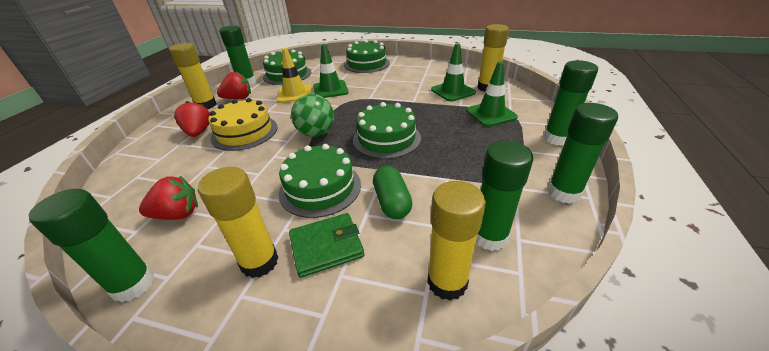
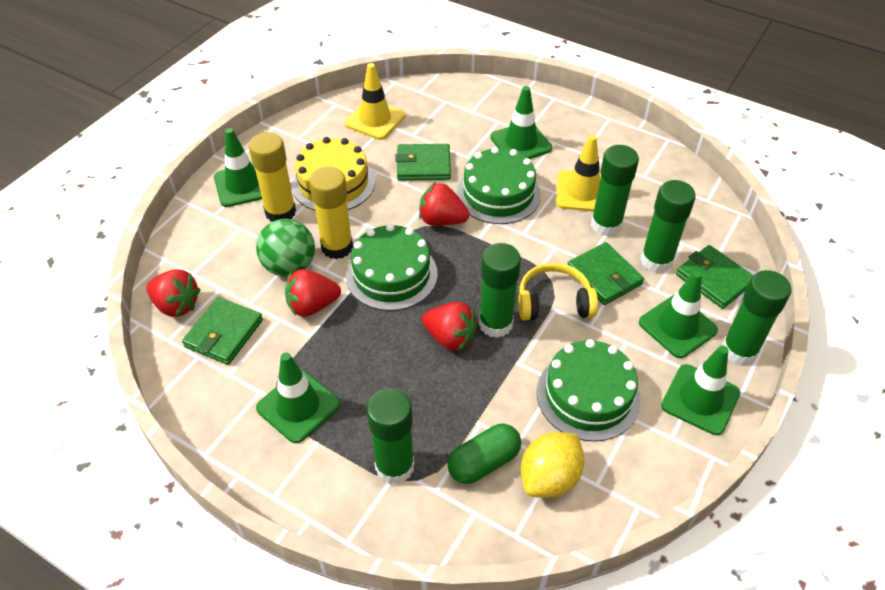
green cake: [263,50,311,85] [279,144,361,218] [344,40,390,73] [353,102,421,159] = 4 -> [346,224,438,311] [457,147,541,224] [537,339,641,441] = 3
green traffic cone: [313,44,349,98] [431,43,476,102] [466,62,518,127] = 3 -> [214,128,262,207] [256,353,340,443] [490,86,552,159] [639,271,718,358] [661,345,740,435] = 5
green wallet: [289,213,364,278] = 1 -> [182,297,263,365] [395,144,451,181] [568,242,644,305] [676,245,753,309] = 4
red strawberry: [139,176,198,220] [174,101,210,137] [217,72,251,99] = 3 -> [146,269,201,317] [285,269,341,317] [419,182,470,226] [422,302,478,351] = 4
yellow glue stick: [169,43,216,109] [198,167,278,278] [427,181,486,301] [477,24,509,92] = 4 -> [249,132,296,222] [309,167,353,259] = 2
yellow headphones: none = 0 -> [518,263,598,321] = 1
yellow lemon: none = 0 -> [521,432,584,498] = 1
yellow traffic cone: [276,48,312,103] = 1 -> [345,63,405,140] [556,135,601,211] = 2

